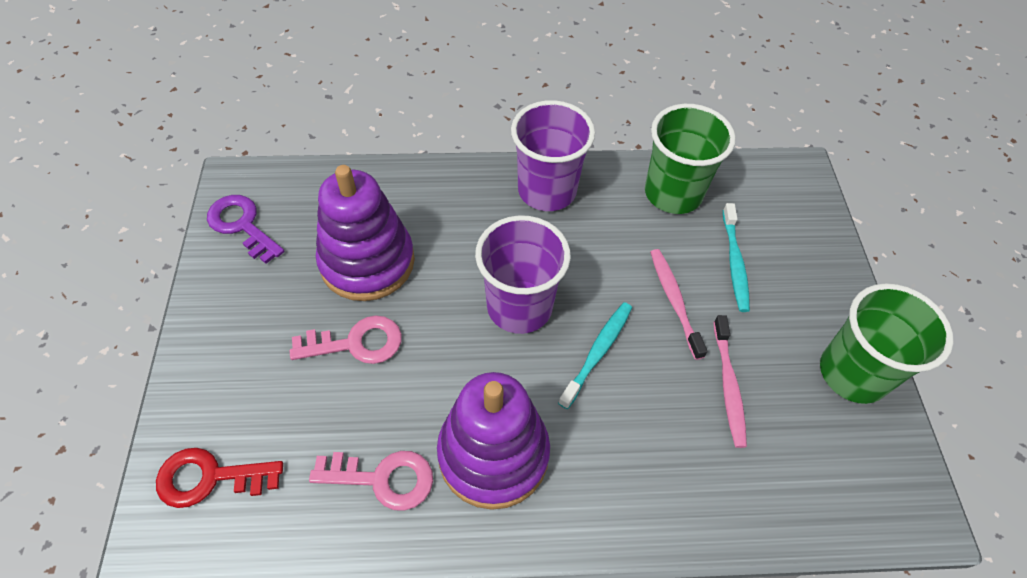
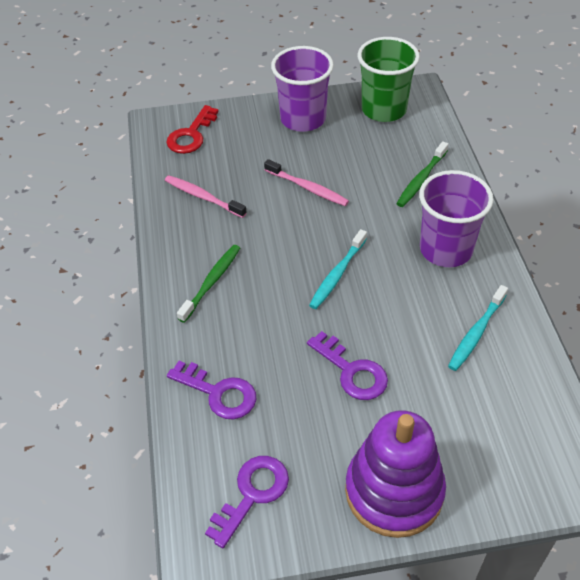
green cup: [645,104,736,214] [820,283,953,404] = 2 -> [358,37,420,122] = 1
green toothbrush: none = 0 -> [177,245,240,323] [396,141,448,207] = 2
pink key: [290,316,402,364] [309,451,433,511] = 2 -> none = 0
purple key: [207,195,284,264] = 1 -> [167,361,256,420] [205,456,289,548] [307,331,388,400] = 3
purple stacking toy: [316,165,415,301] [437,372,550,510] = 2 -> [345,410,446,538] = 1

